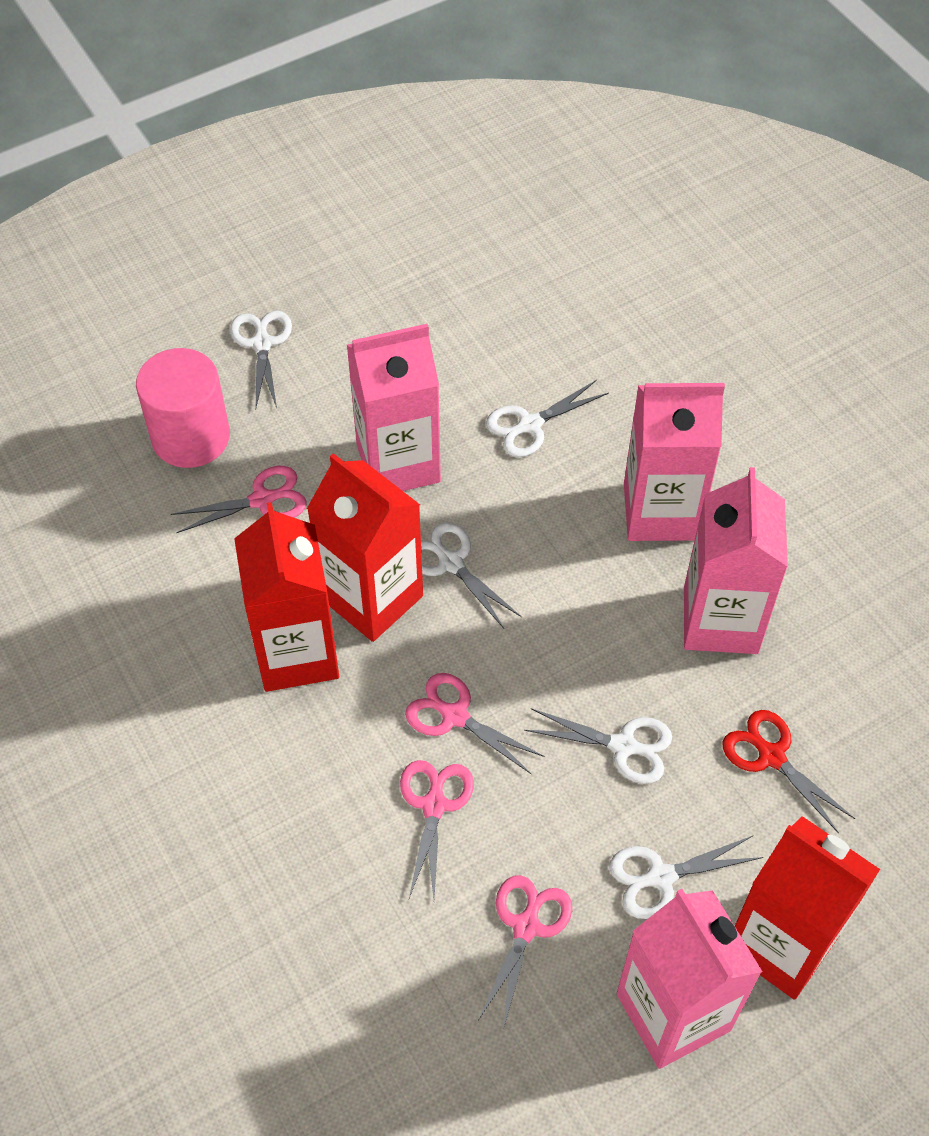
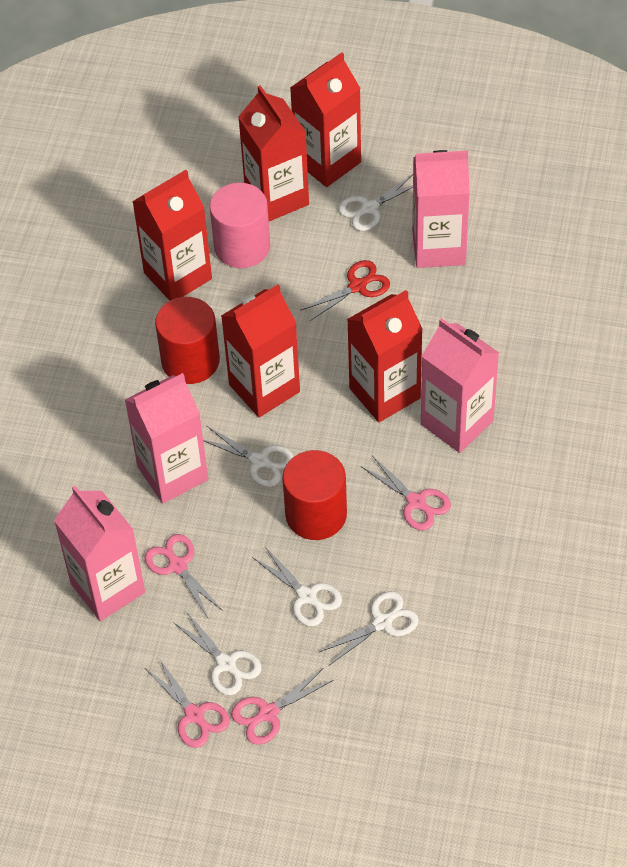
red carton: [234,502,339,692] [307,453,423,642] [735,816,880,1000] = 3 -> [132,170,212,301] [221,284,300,417] [238,85,309,221] [290,52,361,187] [347,290,423,422] = 5
red cylinder: none = 0 -> [155,297,220,384] [282,450,347,540] = 2

